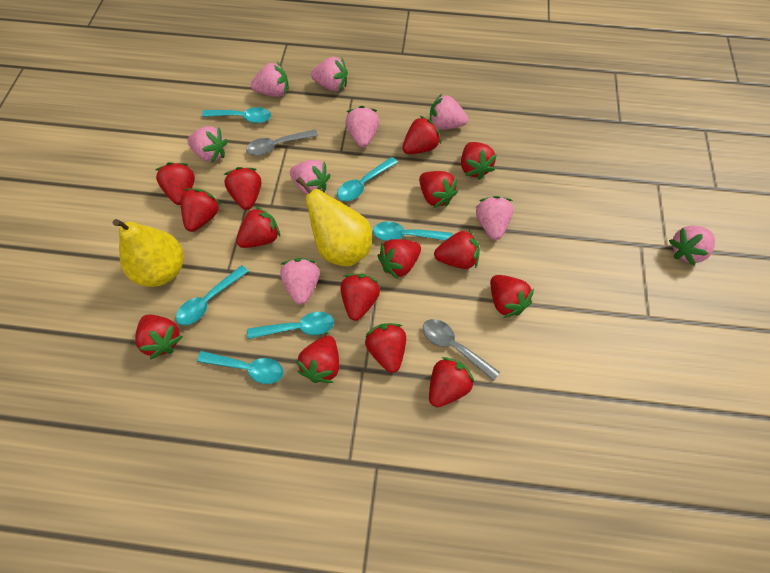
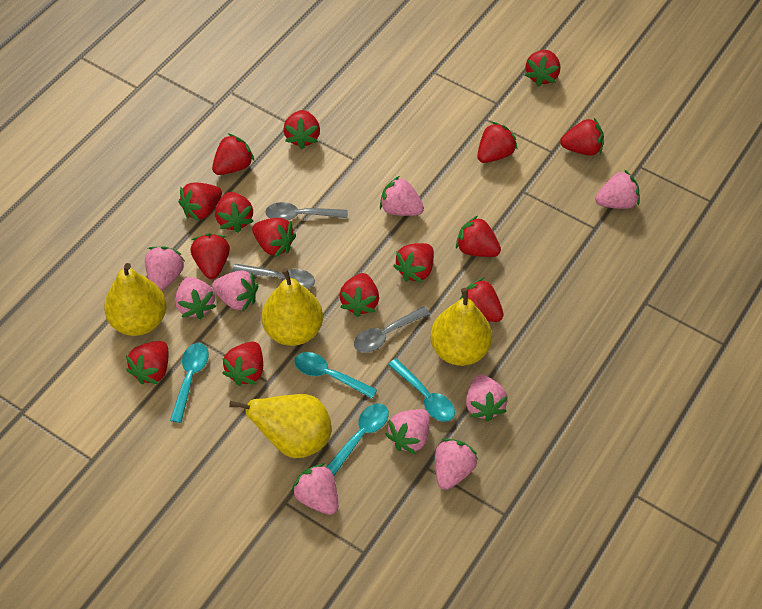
grey spoon: [246,130,318,156] [423,319,500,381] = 2 -> [232,264,315,289] [265,202,348,221] [354,306,430,353] = 3
turquoise spoon: [176,265,249,325] [197,351,283,384] [202,107,271,123] [247,312,334,339] [337,157,398,201] [373,221,453,241] = 6 -> [170,343,209,423] [294,352,377,398] [326,403,389,476] [388,358,455,422] = 4
yellow pear: [113,219,184,287] [296,177,372,266] = 2 -> [104,263,166,336] [229,394,332,458] [262,268,323,346] [430,288,492,366] = 4

